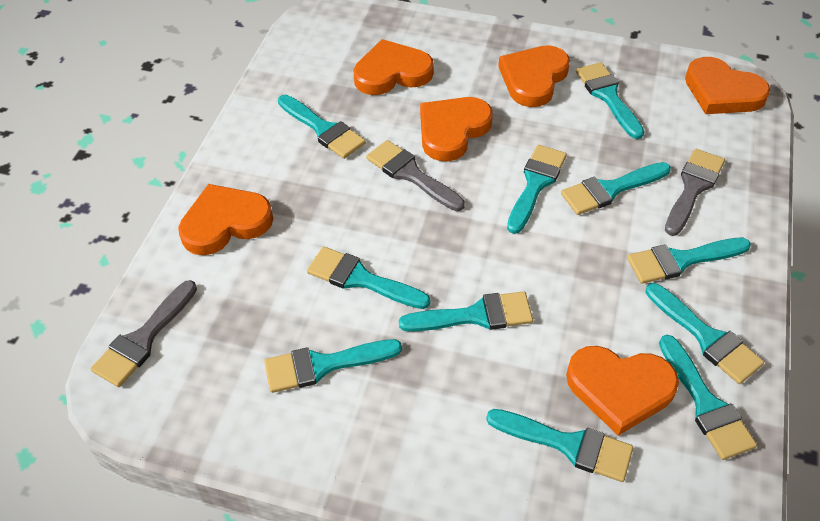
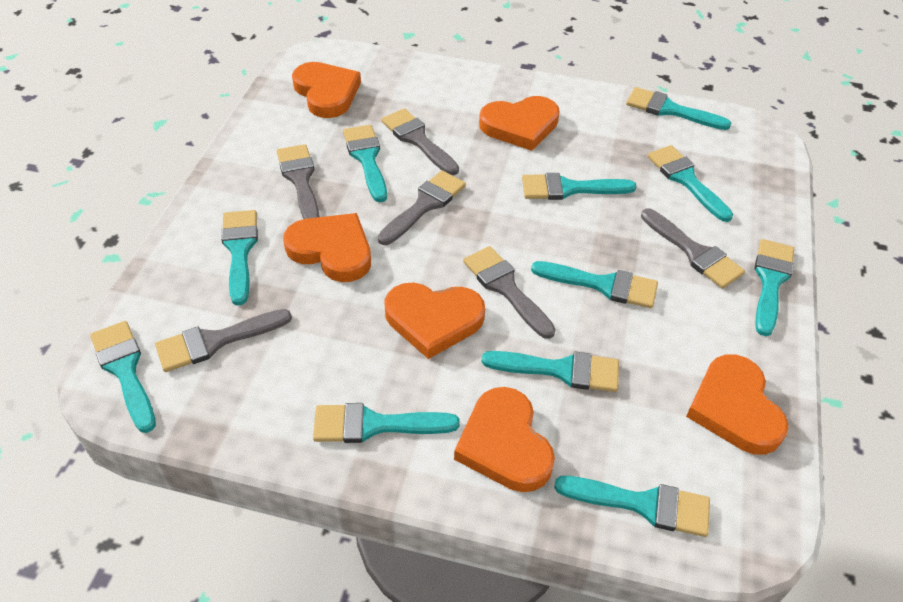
grey brush: [90,280,197,387] [366,140,465,211] [665,149,725,236] = 3 -> [155,309,292,372] [277,144,320,219] [378,170,466,245] [381,109,459,175] [463,246,556,339] [641,209,745,289] = 6

